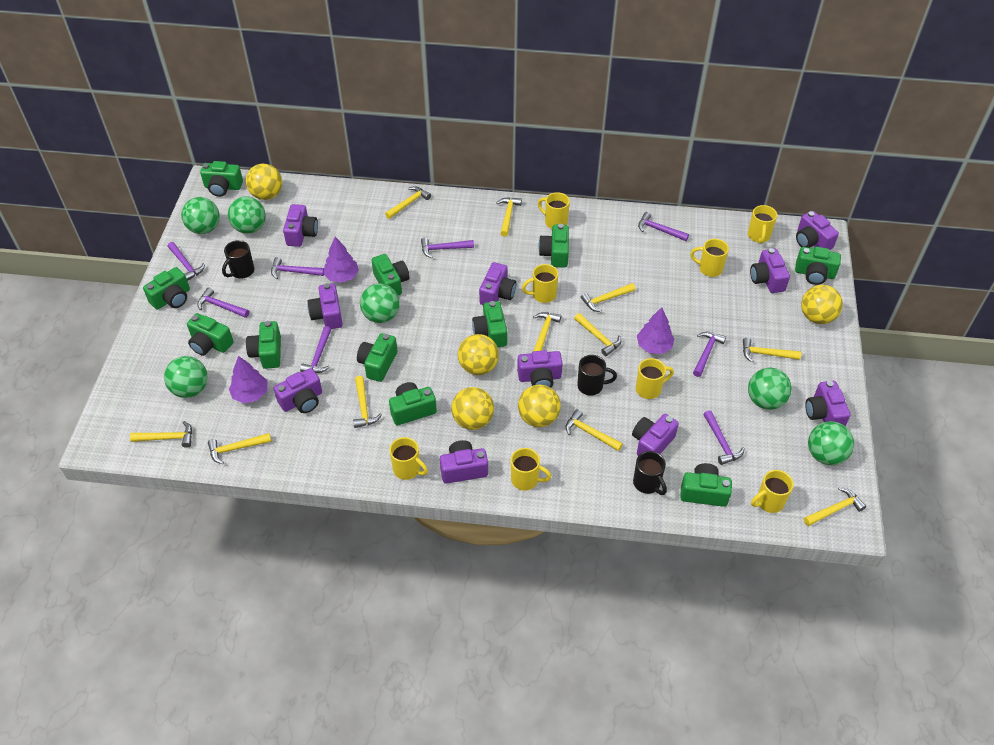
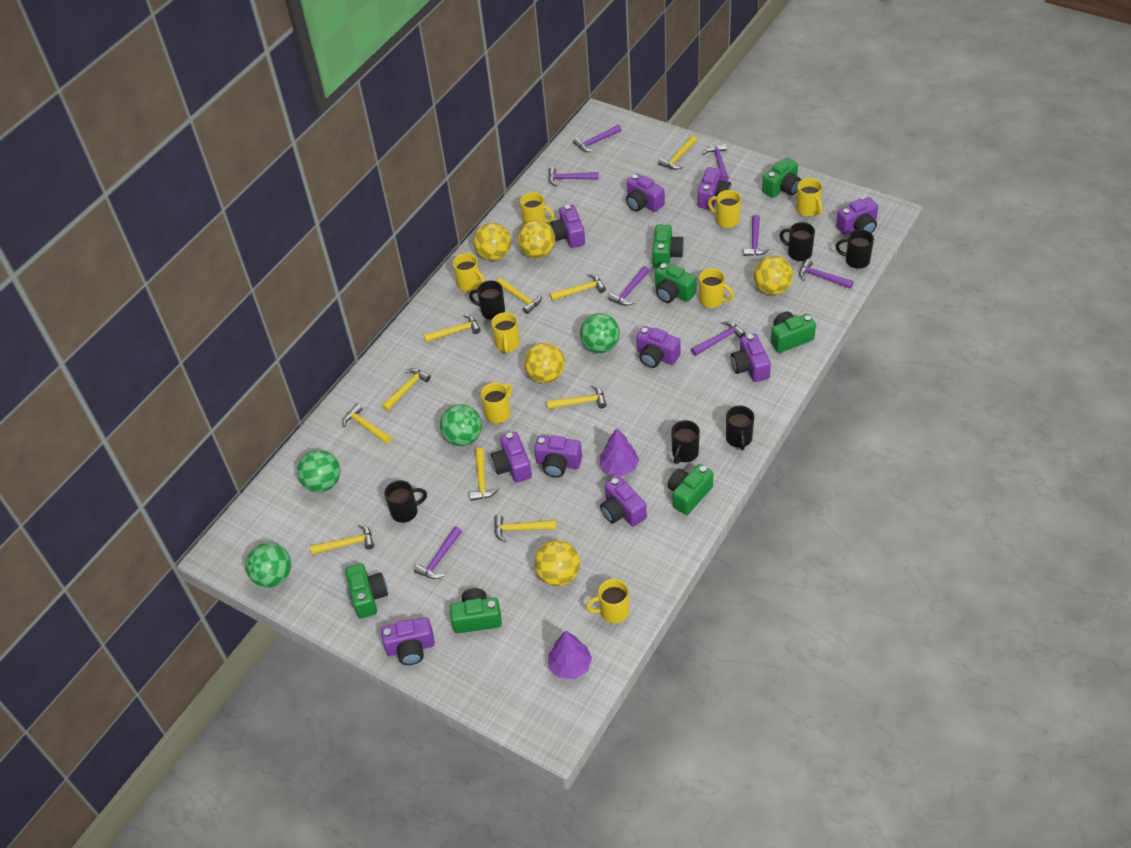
black mug: [222,240,254,279] [577,355,617,396] [633,451,667,495] = 3 -> [384,480,427,523] [469,280,505,320] [671,420,700,464] [726,406,754,450] [780,222,815,261] [836,229,874,269] = 6
green ball: [164,356,208,398] [181,197,220,234] [228,196,266,234] [360,283,400,323] [748,368,792,410] [808,421,854,465] = 6 -> [245,543,291,588] [297,450,340,493] [440,404,482,446] [580,313,620,353] = 4
green camera: [143,267,190,310] [187,313,233,356] [200,161,243,197] [246,321,281,369] [357,333,398,382] [372,254,410,295] [389,382,437,425] [472,301,507,347] [538,224,569,268] [680,463,732,507] [795,247,841,285] = 11 -> [345,563,388,619] [450,588,502,633] [652,225,684,268] [655,262,697,303] [667,464,713,515] [762,158,801,198] [771,312,816,353] = 7
purple tree: [229,356,268,403] [323,237,359,283] [637,307,674,354] = 3 -> [548,630,592,679] [600,428,639,476] = 2
yellow hammer: [130,421,192,448] [208,433,271,464] [353,376,382,428] [385,186,431,219] [496,197,522,237] [533,312,561,351] [565,409,623,451] [574,313,621,356] [581,283,635,312] [743,338,801,363] [804,487,866,526] = 11 -> [310,524,374,555] [342,404,392,444] [382,368,431,411] [424,314,481,342] [470,448,499,501] [494,515,556,542] [496,277,542,314] [547,385,607,409] [550,274,606,301] [659,136,697,170] = 10

